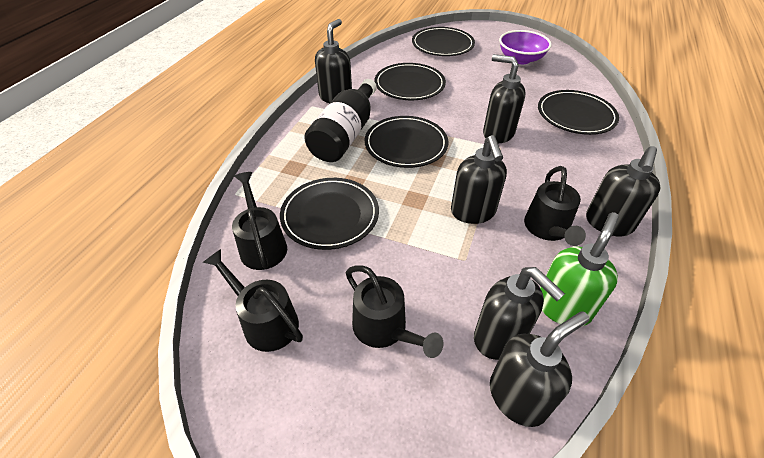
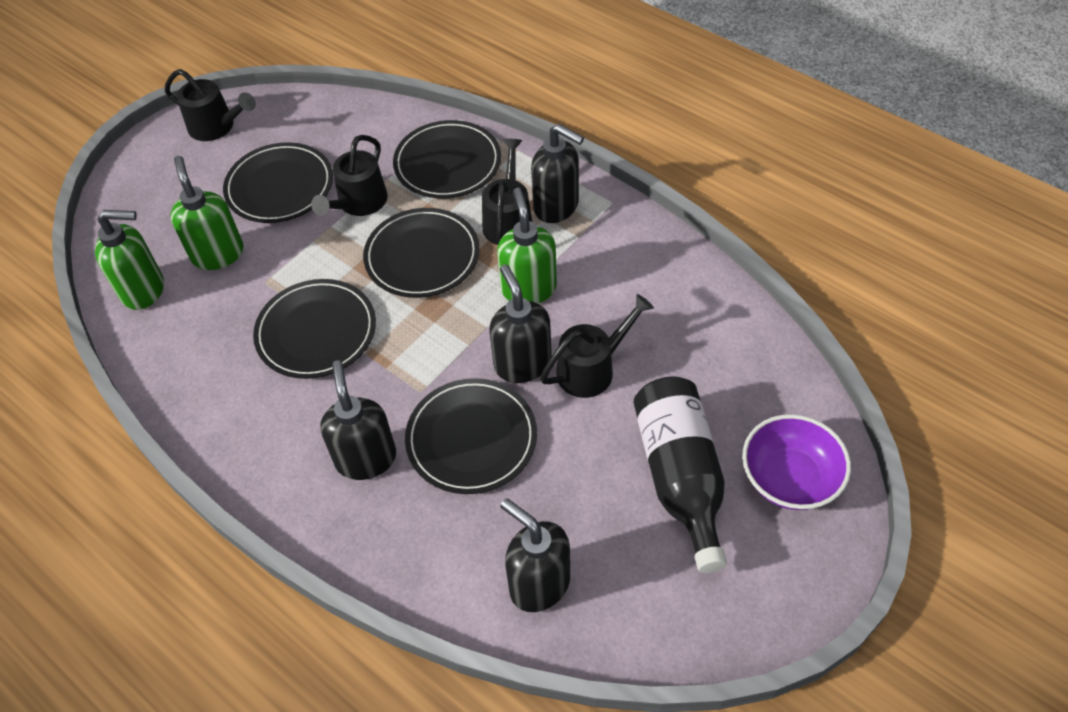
black soap dispenser: [315,19,352,103] [451,135,507,224] [474,267,565,360] [483,54,526,143] [490,311,589,427] [586,146,661,236] = 6 -> [320,360,396,480] [489,264,552,383] [500,498,570,612] [531,124,584,223] = 4
green soap dispenser: [540,212,619,327] = 1 -> [95,210,164,310] [170,156,244,270] [497,188,557,304] = 3

